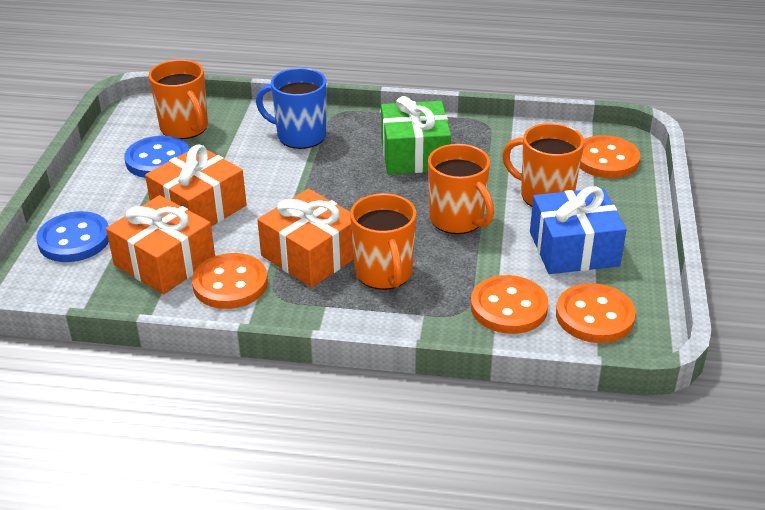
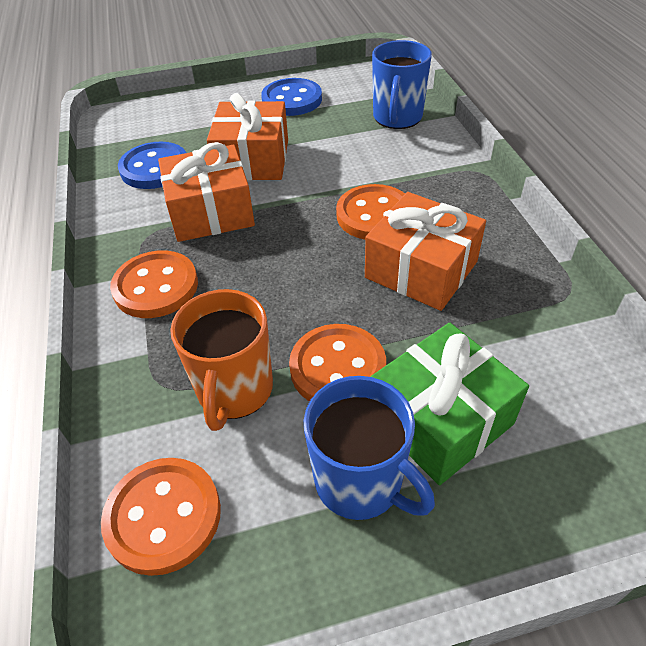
blue gift: [530,186,627,274] = 1 -> none = 0
blue mug: [256,68,326,149] = 1 -> [304,376,435,520] [372,40,432,129] = 2
orange mug: [148,59,208,139] [350,193,416,290] [428,144,494,234] [502,123,584,207] = 4 -> [170,289,273,431] = 1

